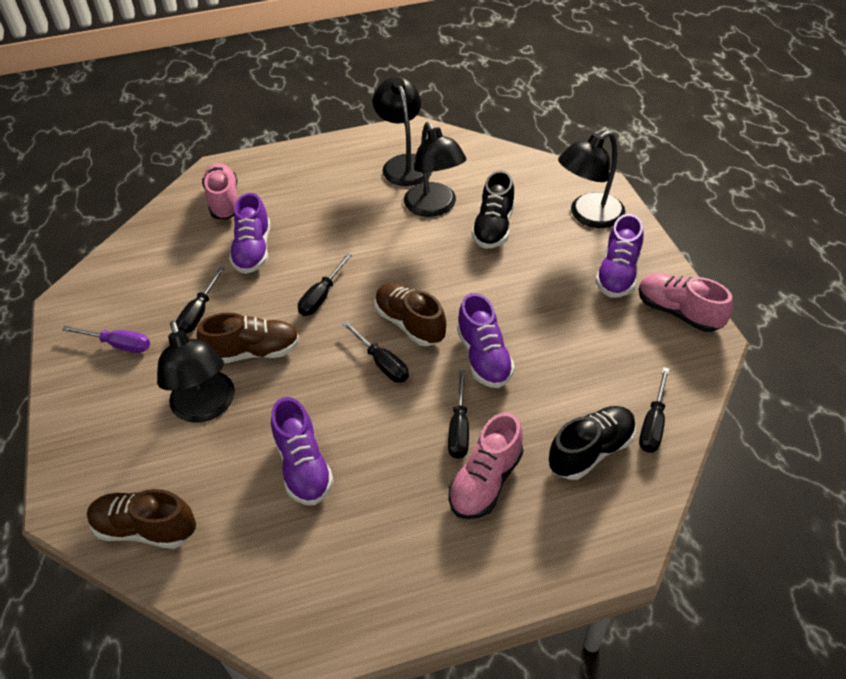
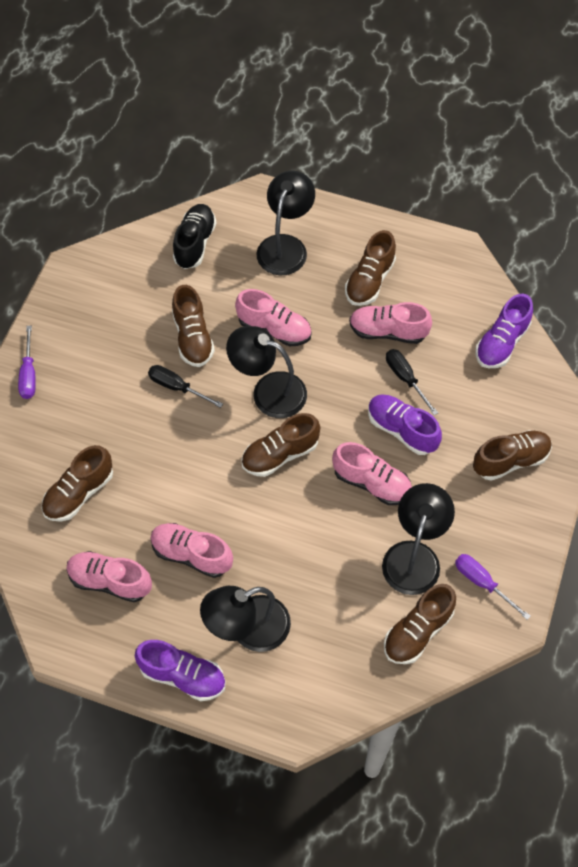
black screwdriver: [176,266,225,334] [298,253,352,316] [342,321,409,382] [448,370,469,459] [639,367,669,453] = 5 -> [148,365,223,408] [386,349,438,415] = 2
black shoe: [471,171,515,249] [548,406,636,480] = 2 -> [173,204,216,269] = 1
brown shoe: [87,489,196,549] [196,312,300,363] [374,282,446,346] = 3 -> [42,445,113,522] [172,285,215,367] [241,413,320,477] [345,230,396,306] [384,584,456,664] [473,430,552,481] = 6
pink shoe: [202,163,238,220] [449,412,523,519] [639,273,733,332] = 3 -> [66,551,152,602] [150,523,233,578] [235,289,312,346] [332,442,412,505] [349,302,432,344] = 5
purple screwdriver: [62,326,150,353] = 1 -> [18,326,36,399] [455,554,531,620] = 2
purple shoe: [229,193,270,274] [271,397,334,505] [457,293,515,388] [595,214,643,297] = 4 -> [135,640,226,701] [368,394,442,455] [475,294,533,368] = 3

